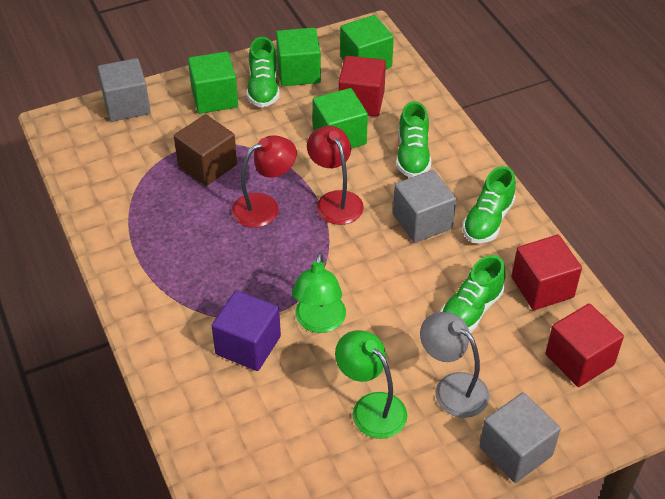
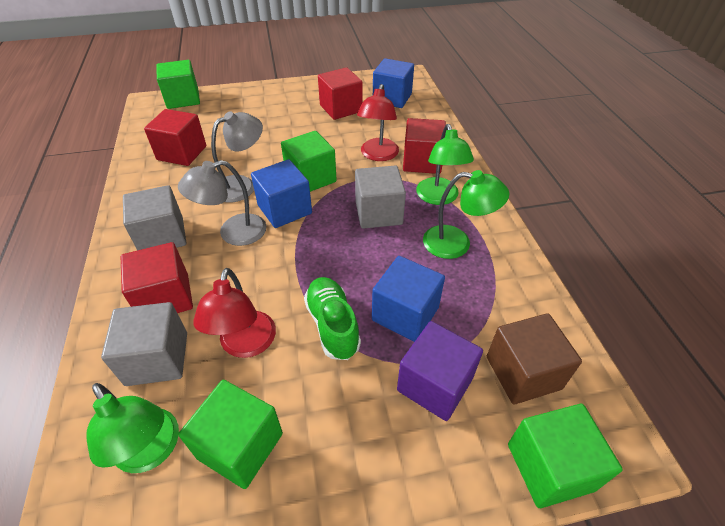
blue cube: none = 0 -> [251,159,312,228] [372,256,445,342] [373,58,414,108] = 3
green lamp: [292,252,346,333] [335,330,407,439] = 2 -> [87,383,179,473] [416,124,474,205] [423,170,509,259] = 3
green shoe: [247,37,280,107] [396,101,431,177] [440,255,506,333] [462,166,516,243] = 4 -> [304,277,361,360] = 1
grey lamp: [420,312,489,418] = 1 -> [178,160,266,246] [211,111,263,203] = 2
red cube: [338,56,386,117] [512,235,582,310] [546,303,624,387] = 3 -> [120,242,193,313] [144,109,206,166] [318,67,363,120] [403,118,446,174] = 4

